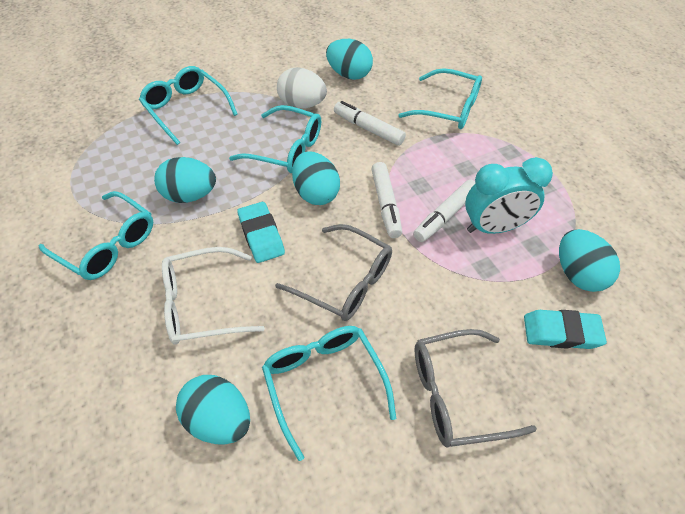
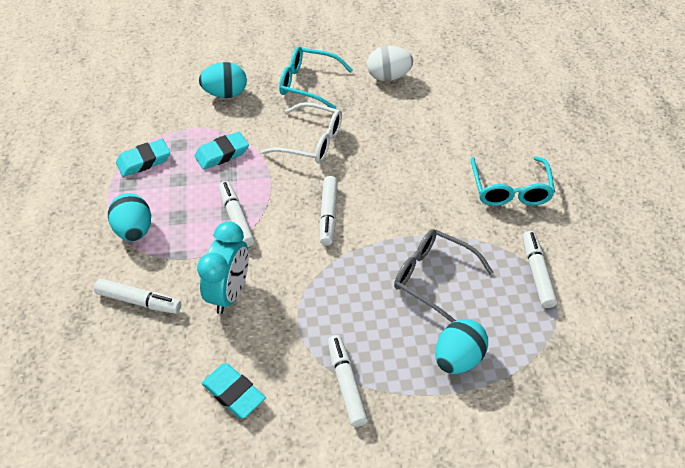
grey glasses: [275,224,392,321] [414,329,537,447] = 2 -> [394,229,493,323] = 1
turquoise egg: [154,157,216,203] [176,375,250,444] [292,152,340,205] [326,39,373,80] [559,229,620,292] = 5 -> [108,193,151,241] [199,62,247,98] [435,319,488,374] = 3
turquoise eraser: [237,202,285,263] [524,310,607,349] = 2 -> [116,139,170,177] [194,132,249,170] [201,363,266,419] = 3
turquoise glasses: [38,191,153,280] [139,66,238,145] [229,105,321,173] [262,326,396,461] [398,68,482,129] = 5 -> [279,46,353,109] [471,156,555,206] = 2
white marker: [334,101,406,146] [371,162,402,238] [413,180,476,242] = 3 -> [94,279,181,314] [219,181,255,247] [319,176,338,246] [328,335,368,427] [523,231,557,308] = 5

